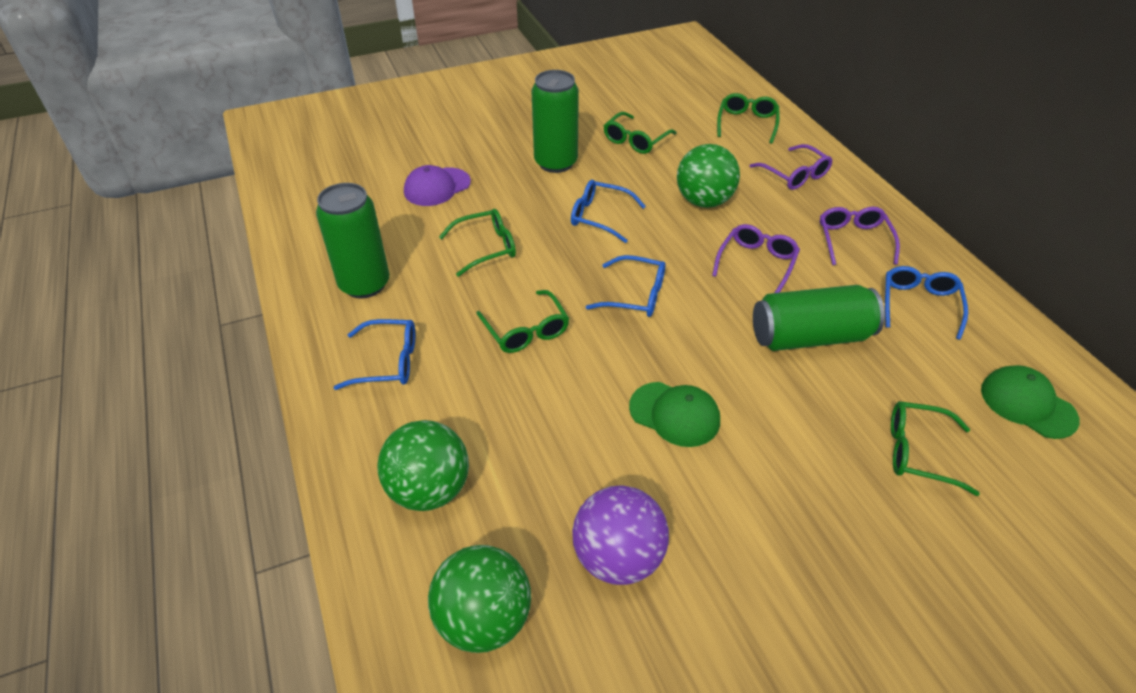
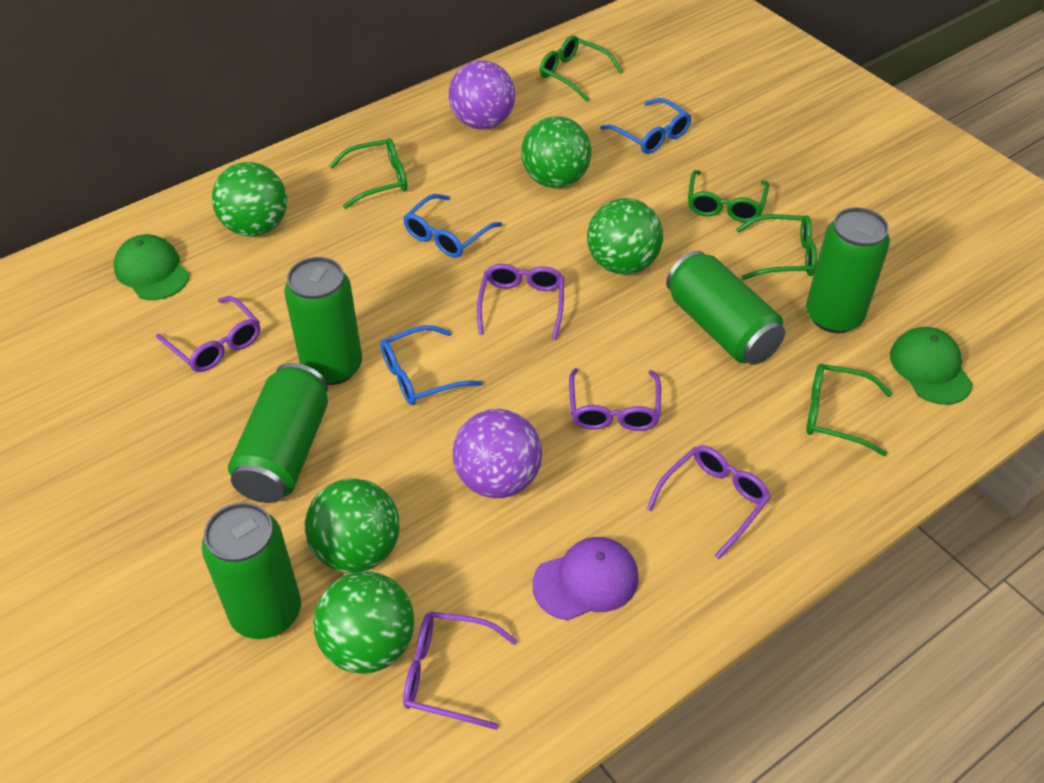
blue glasses: [333,319,415,390] [571,180,646,243] [586,255,665,317] [885,266,968,340] = 4 -> [380,325,483,405] [403,194,502,258] [600,98,692,154] = 3
green ball: [377,420,469,511] [428,545,531,653] [677,144,740,208] = 3 -> [212,162,287,237] [305,478,400,573] [313,571,414,674] [521,116,592,188] [587,198,663,275] = 5
green can: [316,183,390,299] [531,70,579,173] [753,285,885,351] = 3 -> [202,502,301,639] [228,363,328,503] [284,257,362,385] [666,251,785,365] [806,207,890,333] = 5
purple ball: [572,486,669,585] = 1 -> [448,60,515,129] [453,409,542,498] = 2
purple glasses: [712,224,800,293] [750,144,833,190] [820,207,900,265] = 3 -> [156,296,260,372] [403,612,517,730] [477,264,564,340] [569,368,661,431] [647,445,771,559] = 5

